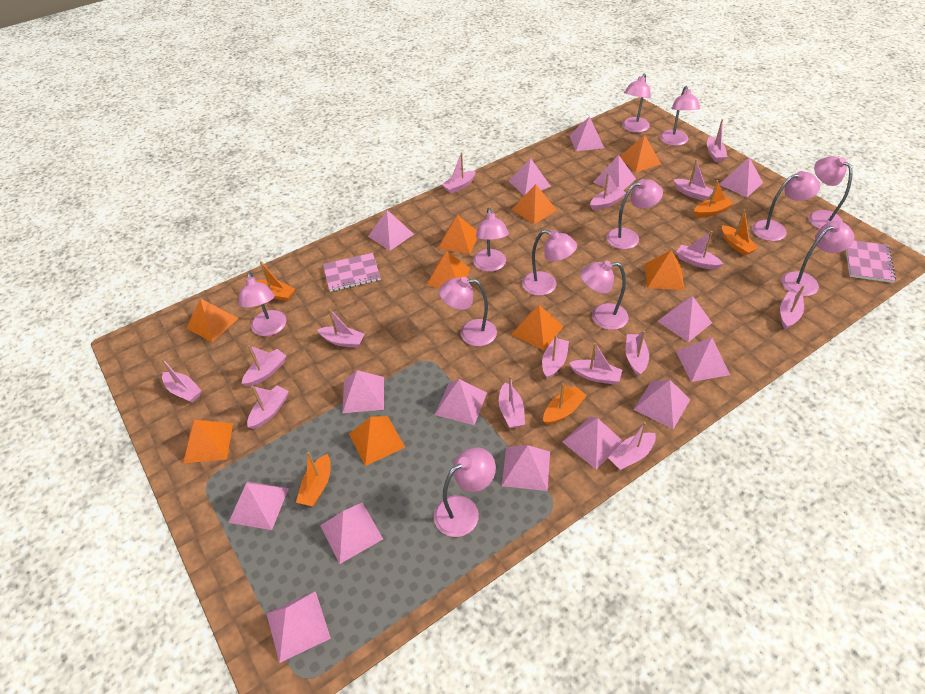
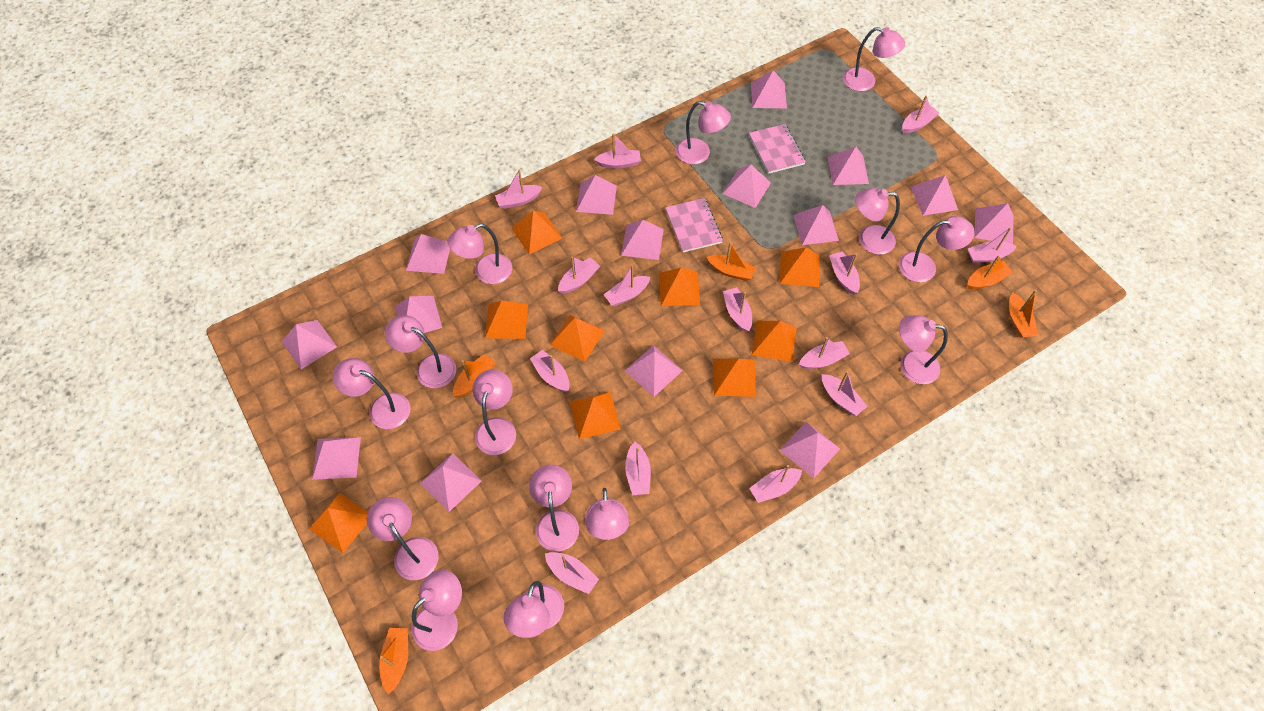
pink boat: [161,358,202,402] [242,345,286,387] [247,386,289,429] [317,309,365,348] [442,153,476,194] [499,376,525,428] [542,335,569,379] [569,343,622,384] [590,172,626,210] [608,422,656,470] [626,331,649,376] [673,159,713,201] [676,231,723,270] [707,119,727,162] [780,285,805,329] = 15 -> [495,170,542,209] [530,350,570,392] [545,552,599,594] [558,256,600,294] [594,134,641,169] [604,265,650,306] [625,442,651,495] [723,287,752,332] [749,465,802,503] [799,337,850,369] [822,371,867,416] [829,251,860,295] [902,95,939,133] [968,227,1016,263] = 14
pink lamp: [239,272,286,336] [434,447,496,537] [439,277,497,346] [473,208,509,272] [522,230,577,296] [580,260,629,330] [606,179,663,249] [622,74,651,133] [660,86,700,146] [752,171,820,241] [782,221,854,296] [809,156,853,229] = 12 -> [333,358,410,429] [367,497,439,580] [385,315,456,388] [412,570,462,651] [448,224,512,284] [473,369,516,455] [504,581,564,638] [529,465,579,552] [585,488,629,540] [676,101,731,164] [843,27,905,91] [855,188,900,255] [899,216,975,282] [899,315,948,384] = 14

